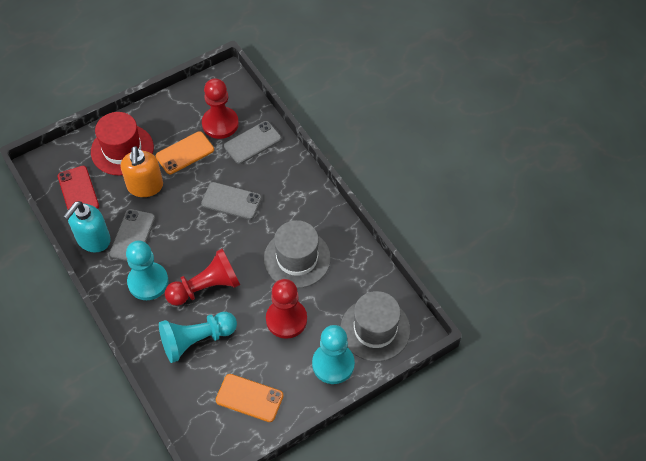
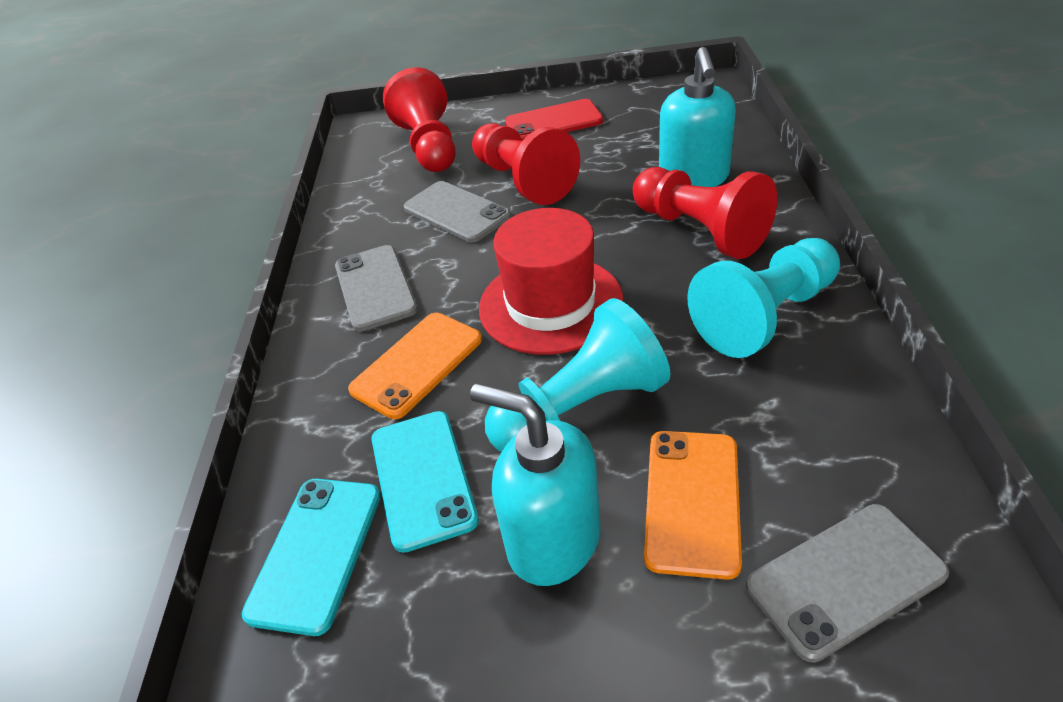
grey hat: [264,220,331,288] [341,291,410,361] = 2 -> none = 0
orange soap dispenser: [121,146,163,197] = 1 -> none = 0
turquoise pawn: [126,240,169,300] [159,312,237,363] [312,325,355,384] = 3 -> [485,298,671,452] [688,238,840,358] = 2
turquoise phone: none = 0 -> [241,479,381,636] [371,411,479,553] = 2
turquoise soap dispenser: [63,201,111,252] = 1 -> [470,383,601,586] [659,47,736,187] = 2

